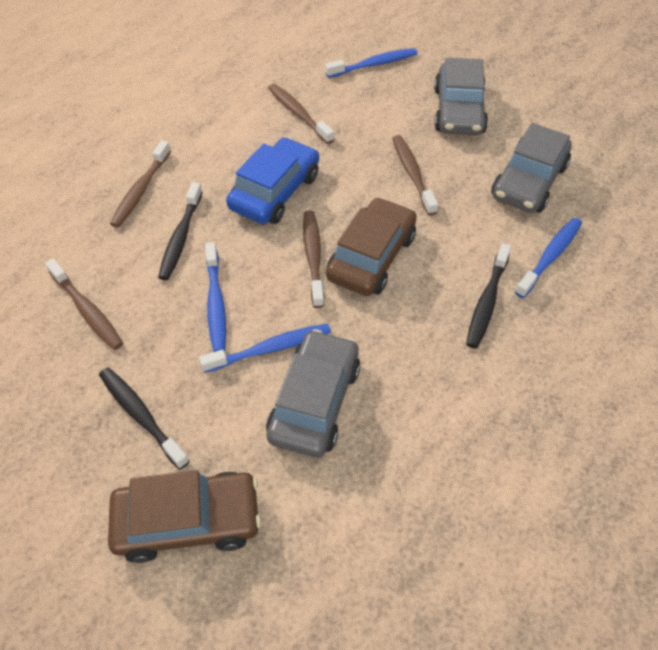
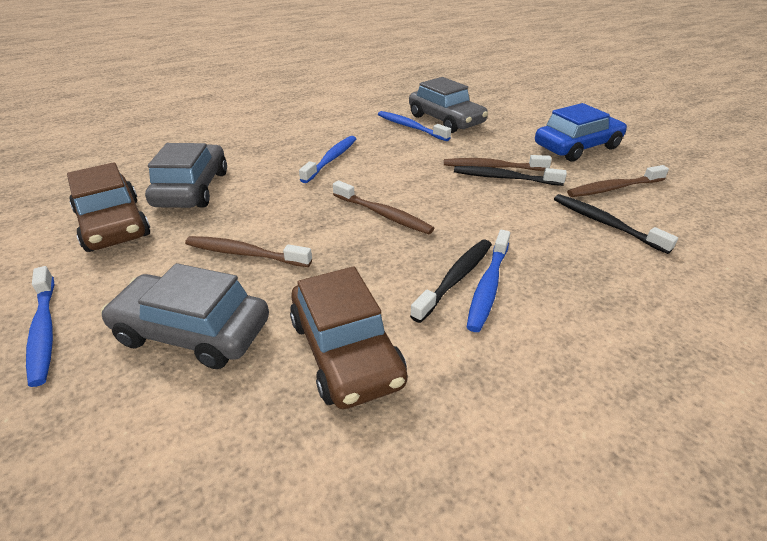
brown toothbrush: [45,259,123,350] [110,140,171,228] [268,84,335,144] [303,211,324,308] [392,135,438,216] = 5 -> [185,236,312,267] [333,180,434,234] [444,155,552,171] [567,165,669,197] = 4

